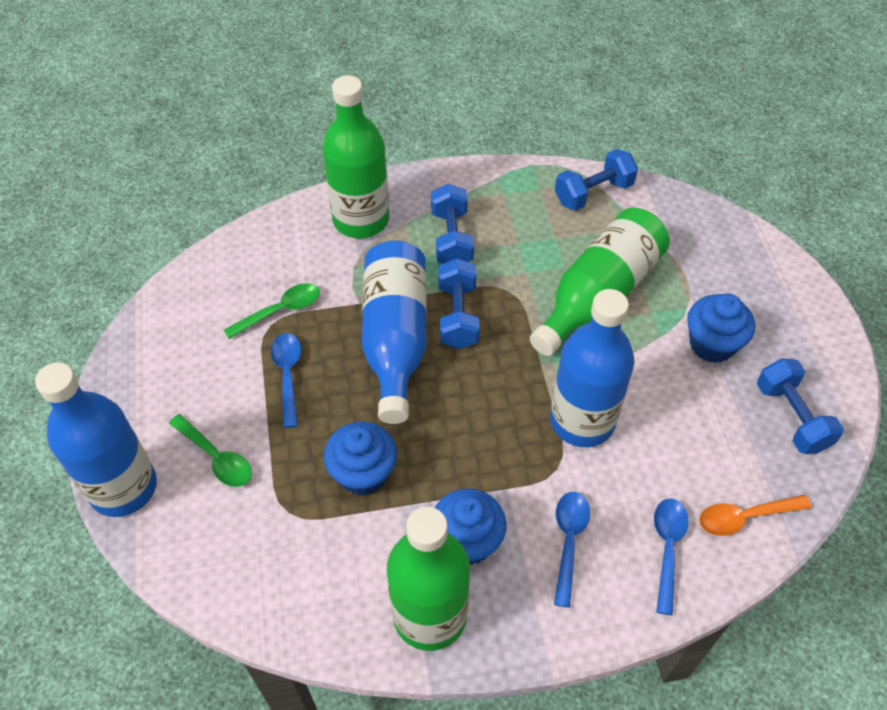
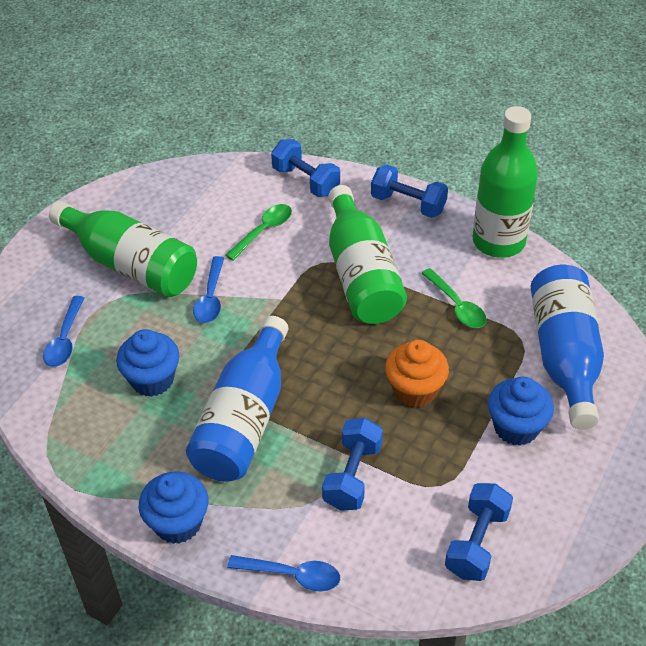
blue bottle: [35,362,157,517] [362,240,427,424] [550,289,634,447] = 3 -> [186,316,288,482] [530,265,604,430] = 2
orange cupcake: none = 0 -> [385,340,449,408] = 1
orange spoon: [699,495,812,536] = 1 -> none = 0

